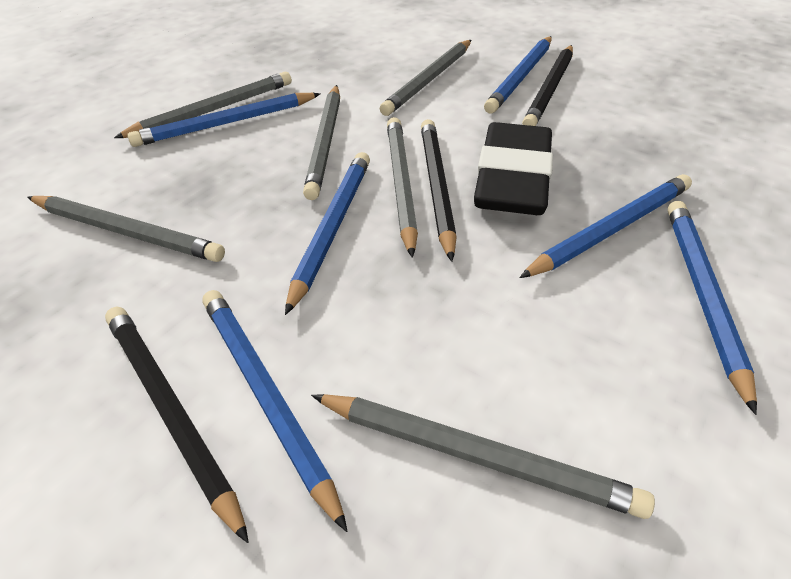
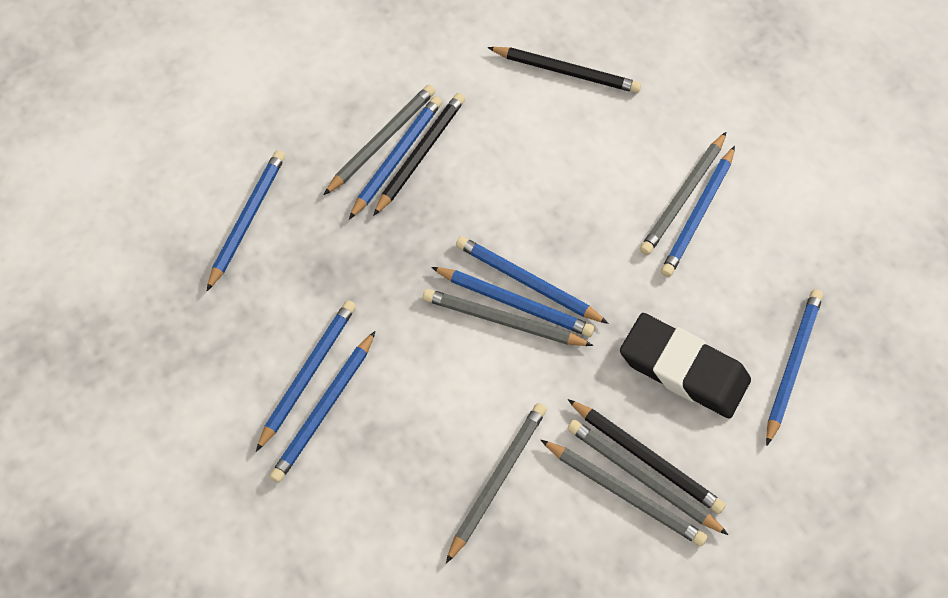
blue pencil: [127,93,321,147] [203,290,347,532] [285,152,370,315] [484,36,552,113] [519,174,692,278] [668,201,757,415] = 6 -> [207,150,285,291] [256,300,356,452] [270,331,376,483] [349,96,442,219] [431,267,595,337] [456,236,608,324] [661,146,735,277] [766,289,823,446] = 8

